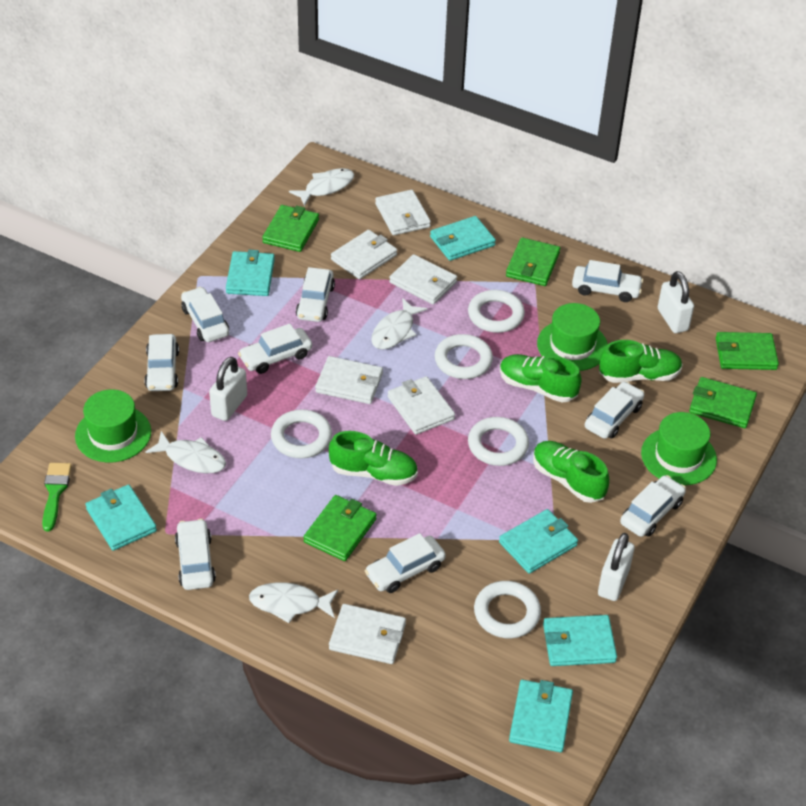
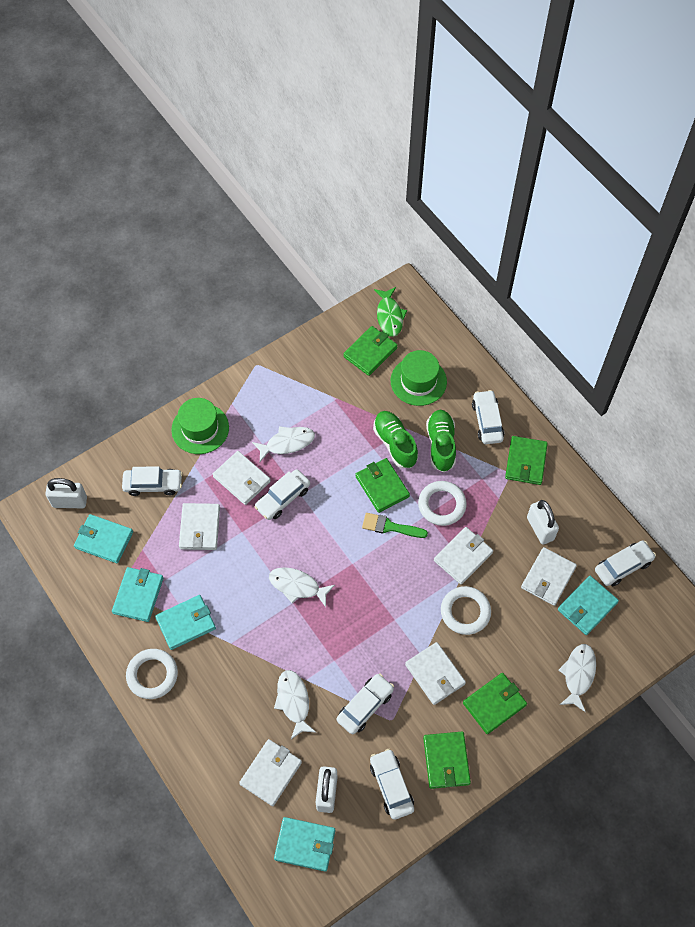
green fish: none = 0 -> [374,287,407,337] = 1
green hat: [75,389,151,463] [537,303,608,371] [641,412,717,485] = 3 -> [171,398,229,454] [391,350,447,406] = 2
green shoe: [329,431,418,486] [500,354,582,403] [533,441,609,503] [599,340,683,383] = 4 -> [373,411,418,468] [426,410,456,472] = 2
turquoise wallet: [85,484,157,551] [226,250,275,296] [430,216,496,261] [499,509,578,574] [509,680,573,752] [543,615,617,666] = 6 -> [74,514,133,563] [112,567,164,622] [155,595,216,650] [274,817,335,872] [558,576,619,635] = 5
white car: [144,334,179,391] [175,519,216,590] [181,287,229,342] [238,324,312,374] [296,267,335,322] [365,533,446,593] [572,260,643,302] [585,381,644,439] [620,475,686,537] = 9 -> [122,466,183,496] [254,469,310,520] [337,673,394,734] [370,749,414,820] [472,390,504,444] [595,540,656,586] = 6
white ring: [271,409,332,458] [435,334,493,379] [468,290,525,333] [468,417,529,466] [474,581,541,638] = 5 -> [126,649,178,699] [418,481,467,526] [441,586,491,635] = 3

